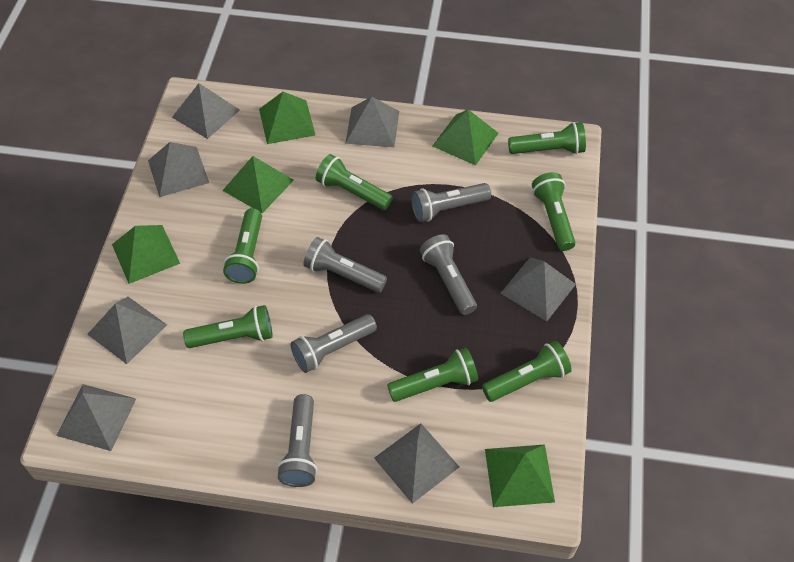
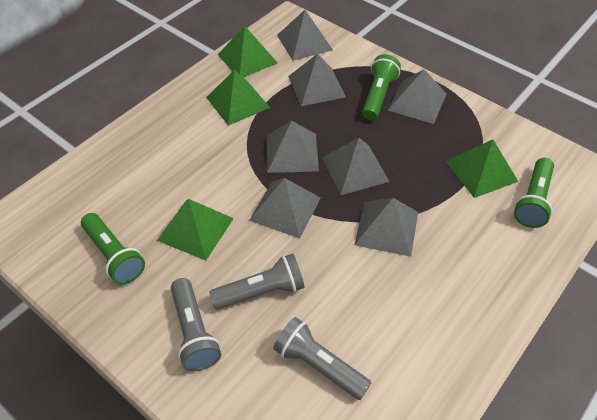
green flashlight: [183,305,273,348] [223,208,262,284] [316,154,393,210] [387,348,478,402] [482,341,572,402] [508,122,586,154] [532,172,576,251] = 7 -> [81,213,145,285] [362,54,401,120] [514,158,554,228] = 3
green pyramid: [112,225,180,284] [222,156,294,213] [259,92,315,144] [432,109,499,166] [485,444,555,507] = 5 -> [157,199,234,261] [206,70,270,126] [218,26,278,77] [446,140,519,198] = 4
grey flashlight: [277,394,317,487] [290,314,377,373] [304,237,387,293] [411,183,491,222] [420,234,477,315] = 5 -> [171,278,221,371] [209,254,305,310] [273,317,371,400] = 3

